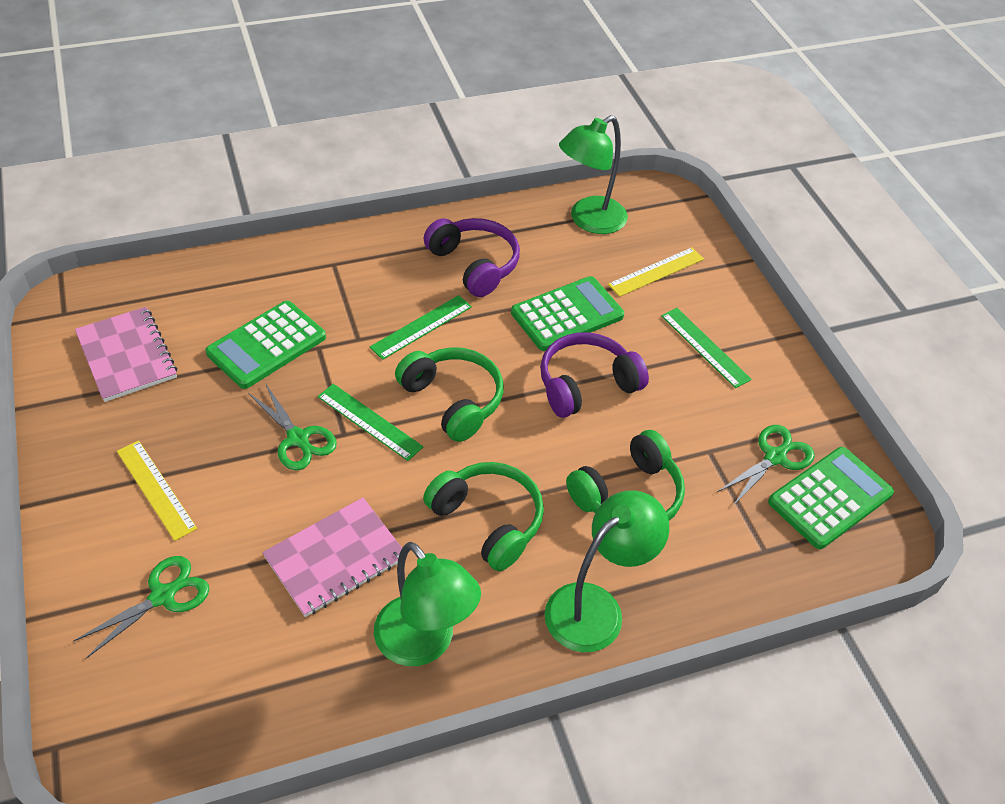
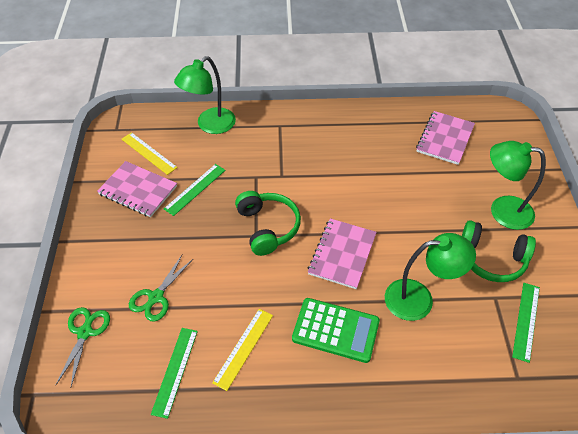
green calculator: [206,301,326,389] [511,276,624,351] [768,447,894,549] = 3 -> [292,298,380,363] = 1
green headphones: [395,347,504,442] [423,462,544,571] [566,430,685,521] = 3 -> [235,191,301,256] [462,220,536,282] = 2
green scissors: [73,556,209,659] [248,383,337,470] [717,425,815,506] = 3 -> [56,307,110,387] [129,254,193,322] = 2
pink notebook: [75,307,177,402] [262,498,402,617] = 2 -> [97,161,177,217] [308,218,377,289] [416,111,475,165] = 3
purple headphones: [424,218,520,297] [540,332,649,418] = 2 -> none = 0

